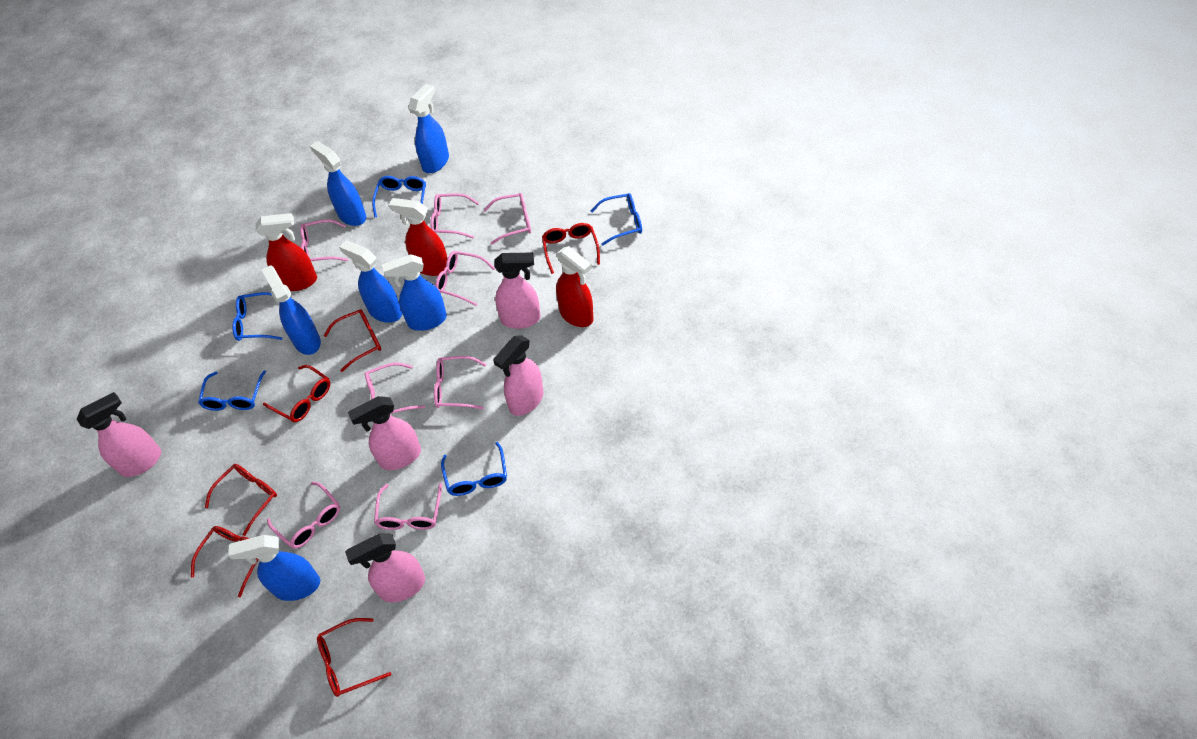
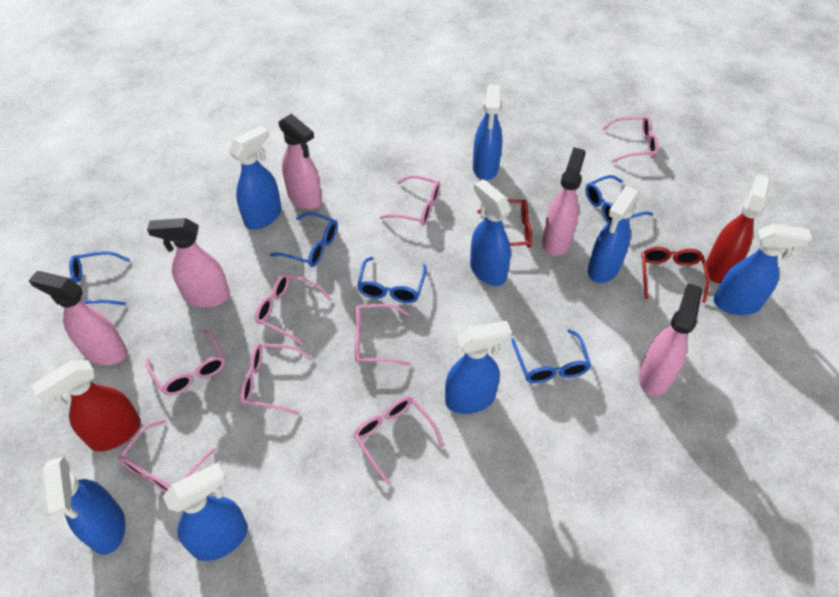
blue spray bottle: [229,535,320,601] [262,265,321,355] [310,141,366,226] [339,240,402,323] [382,254,447,331] [408,84,449,173] = 6 -> [42,456,125,555] [163,462,248,561] [228,126,282,229] [445,321,512,414] [470,179,511,286] [473,84,502,180] [588,186,640,283] [713,224,812,315] = 8
red glasses: [191,526,258,597] [205,464,277,536] [263,365,330,422] [317,618,391,697] [324,309,381,372] [542,223,600,274] = 6 -> [477,200,532,248] [642,247,710,303] = 2
red spray bottle: [256,213,317,291] [389,198,448,276] [556,246,593,327] = 3 -> [31,360,141,451] [706,174,770,284] = 2

